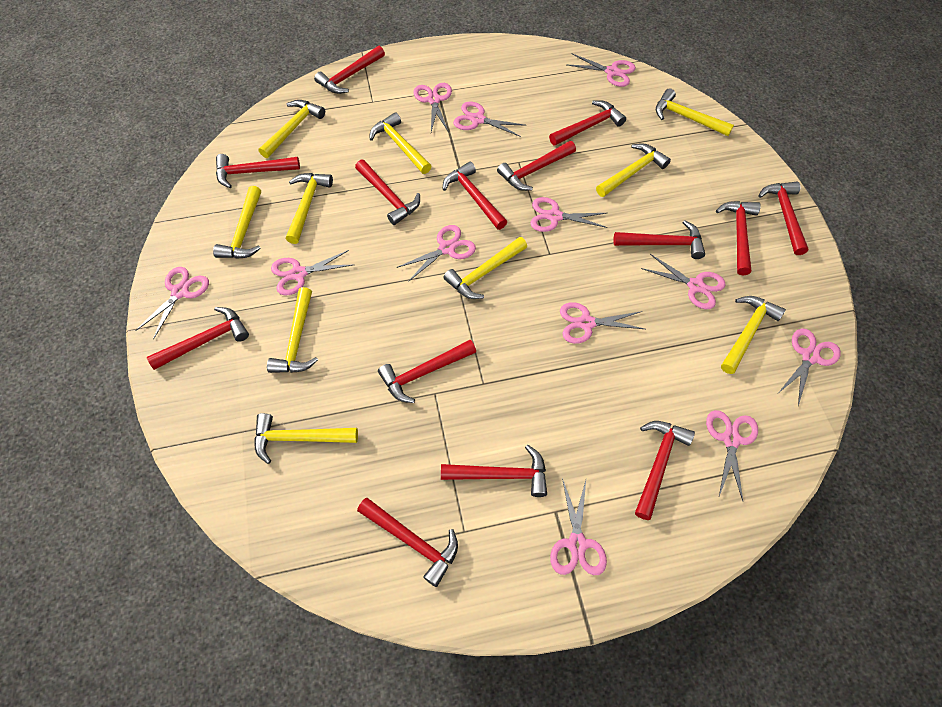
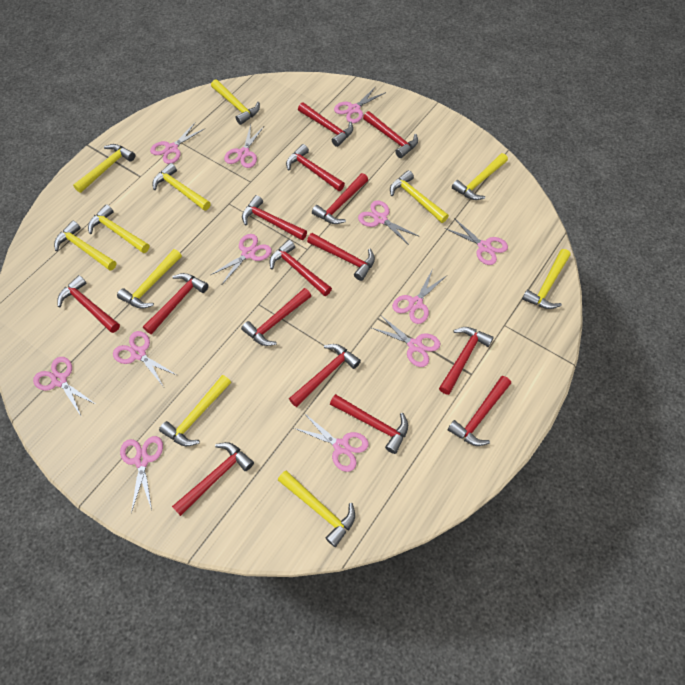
red hammer: [147,307,249,370] [216,154,300,188] [314,46,385,94] [355,160,420,225] [357,498,458,587] [378,340,476,403] [441,445,547,497] [443,161,507,230] [497,141,576,191] [549,100,626,145] [613,220,705,259] [635,421,695,520] [716,201,761,275] [758,181,809,255] = 14 -> [57,275,120,333] [143,273,209,335] [172,442,254,516] [241,288,311,346] [242,195,307,240] [269,240,332,296] [286,144,345,191] [289,344,361,407] [298,102,353,147] [307,233,375,281] [312,173,368,224] [330,394,408,454] [363,111,418,158] [439,327,494,395] [448,376,511,446] = 15
yellow hammer: [213,186,261,259] [254,413,358,464] [259,100,325,158] [267,287,318,373] [286,173,333,244] [369,112,432,174] [443,237,527,299] [596,143,671,197] [656,88,734,136] [721,296,786,374] = 10 -> [54,221,117,271] [73,144,135,193] [88,204,150,253] [117,249,182,309] [152,163,211,211] [159,375,231,446] [211,79,260,125] [278,470,355,547] [390,170,449,223] [452,153,508,200] [522,249,570,309] = 11

